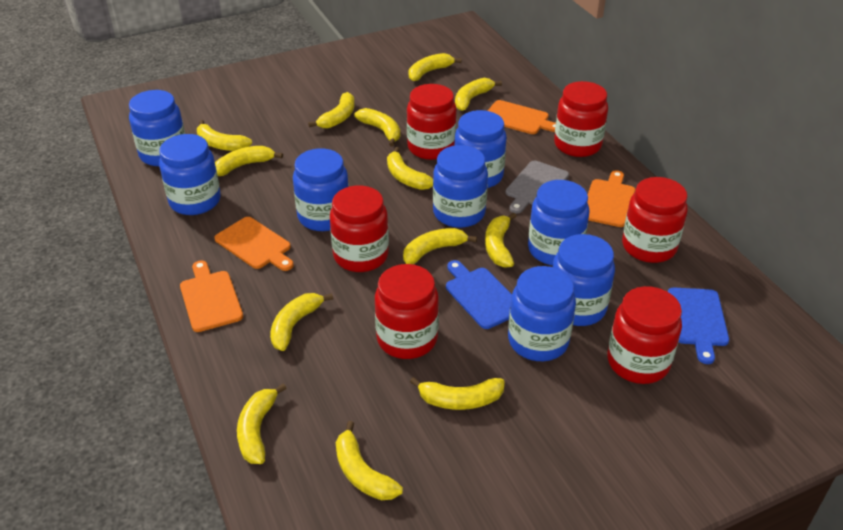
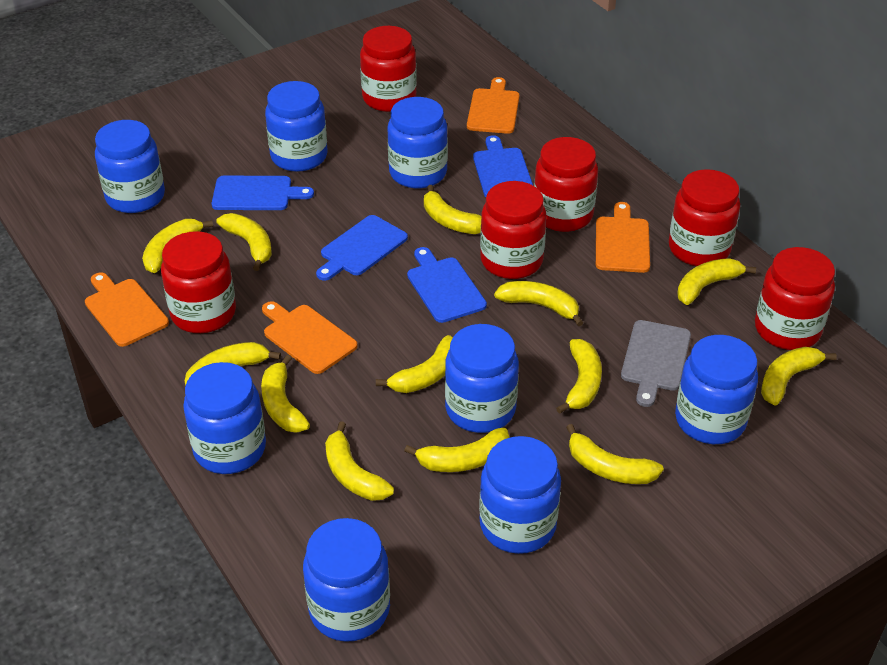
blue cutting board: [446,260,512,329] [668,288,729,364] = 2 -> [212,176,314,210] [316,215,408,281] [407,247,487,323] [473,135,533,197] = 4

